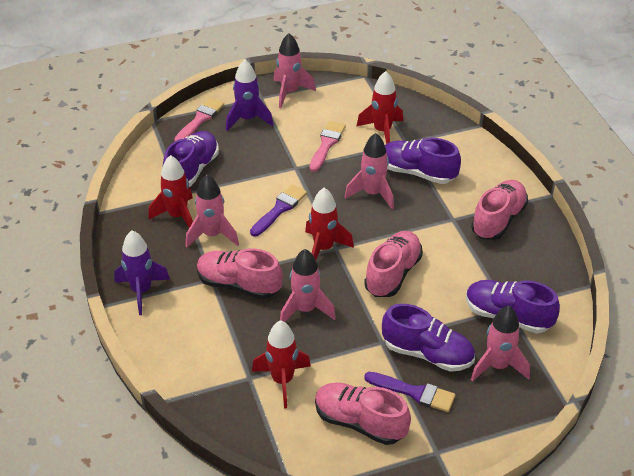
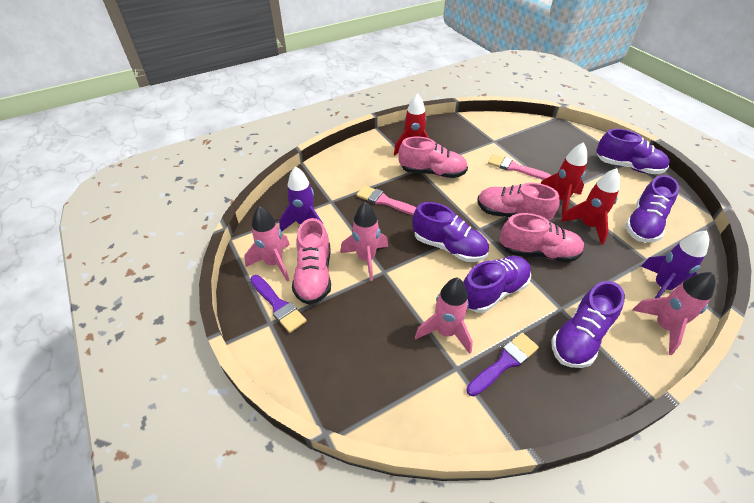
pink rocket: [185,174,239,247] [274,33,316,108] [280,249,336,322] [345,133,394,209] [471,306,530,382] = 5 -> [244,206,290,282] [340,202,388,281] [415,278,473,354] [632,272,716,355] = 4
purple shoe: [163,131,219,187] [382,304,475,372] [385,138,461,184] [466,280,560,333] = 4 -> [413,202,489,262] [463,256,531,313] [551,281,625,368] [596,129,670,174] [625,175,679,243] = 5
red rocket: [148,155,193,228] [252,320,311,409] [305,188,354,260] [357,71,403,144] = 4 -> [394,93,429,155] [541,142,587,217] [561,168,620,245] = 3

